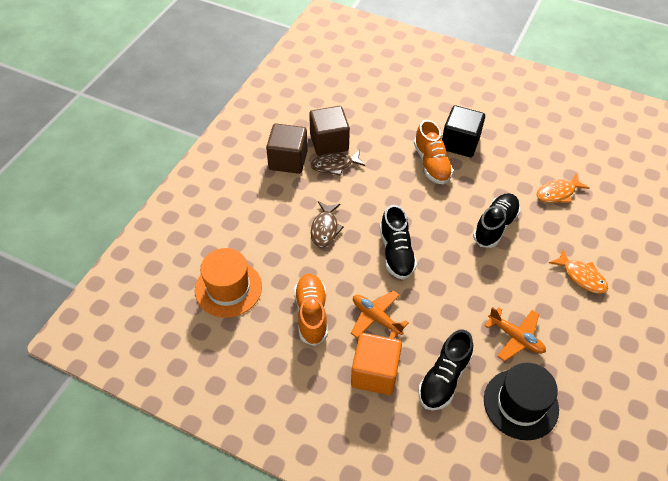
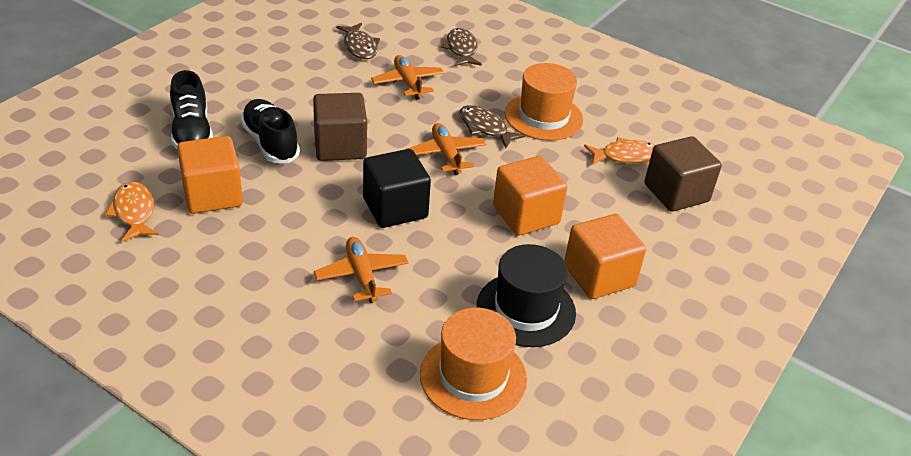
black shoe: [380,205,417,280] [418,330,473,411] [473,193,520,248] = 3 -> [170,70,213,149] [240,99,300,163] = 2
brown fish: [311,150,365,176] [311,201,344,247] = 2 -> [336,23,380,59] [441,28,482,66] [459,105,526,149] = 3
orange cube: [351,333,402,395] = 1 -> [177,136,243,214] [493,156,567,236] [564,214,646,299] = 3
orange hat: [195,248,262,318] = 1 -> [420,308,527,420] [505,63,583,141] = 2
orange plane: [351,290,409,339] [484,307,546,362] = 2 -> [314,237,409,303] [371,55,444,100] [407,123,486,175] = 3
orange shoe: [294,273,328,346] [414,120,453,184] = 2 -> none = 0

